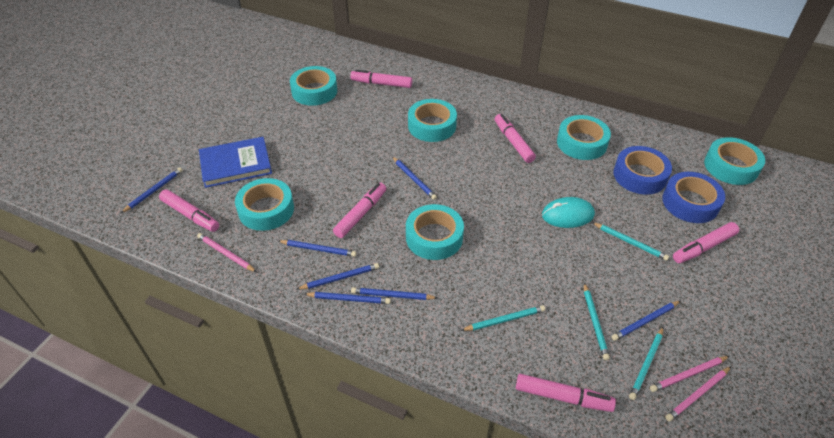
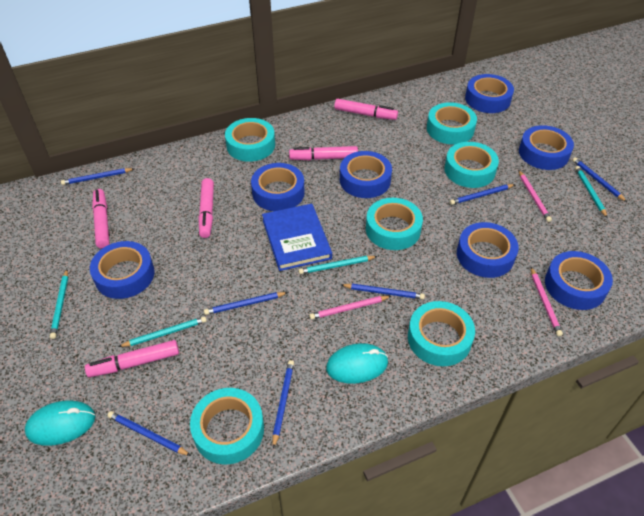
blue tape: [613,146,672,195] [662,172,725,223] = 2 -> [90,241,155,299] [251,163,305,211] [340,151,392,198] [457,222,519,278] [465,74,514,113] [519,125,574,170] [545,251,613,310] = 7
pink marker: [159,189,219,232] [333,183,386,238] [350,69,412,88] [495,114,536,163] [516,374,616,412] [673,222,739,263] = 6 -> [85,340,179,377] [92,189,110,249] [198,178,214,238] [289,146,358,160] [334,99,398,120] = 5
turquoise mouse: [542,197,595,228] = 1 -> [25,400,95,446] [326,343,388,384] = 2

